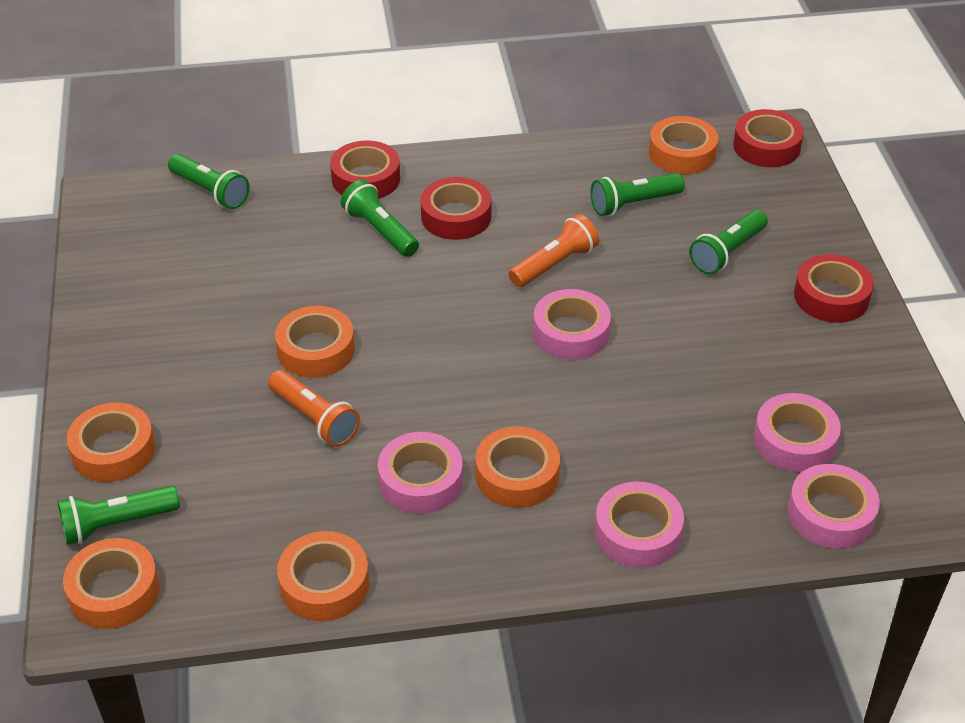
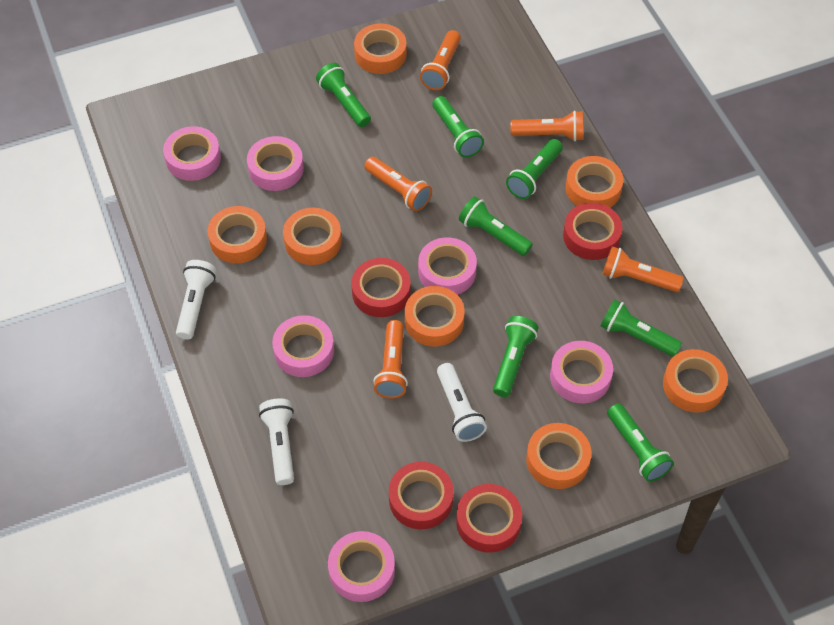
green flashlight: [58,486,180,545] [168,154,249,209] [341,180,419,257] [591,173,685,216] [689,210,768,274] = 5 -> [316,63,371,127] [433,96,484,158] [459,196,533,256] [493,316,538,397] [506,139,563,199] [601,300,682,357] [607,403,674,482] = 7
orange flashlight: [268,370,360,447] [509,214,599,287] = 2 -> [364,157,432,211] [373,320,408,399] [420,30,461,90] [510,111,583,141] [602,246,684,292] = 5
orange tape: [63,538,159,629] [67,402,156,482] [275,306,355,378] [277,531,369,621] [475,426,560,508] [649,116,718,174] = 6 -> [207,206,267,263] [283,208,342,265] [354,23,407,74] [405,286,465,346] [526,423,592,489] [565,156,623,208] [663,349,728,412] = 7
pink tape: [378,432,463,514] [533,289,611,360] [595,482,684,568] [754,393,841,472] [788,464,880,548] = 5 -> [163,126,221,181] [247,136,304,191] [272,315,334,377] [328,531,395,602] [418,237,477,295] [550,341,613,403] = 6
white flashlight: none = 0 -> [176,260,216,340] [259,398,294,485] [437,363,487,442] = 3

